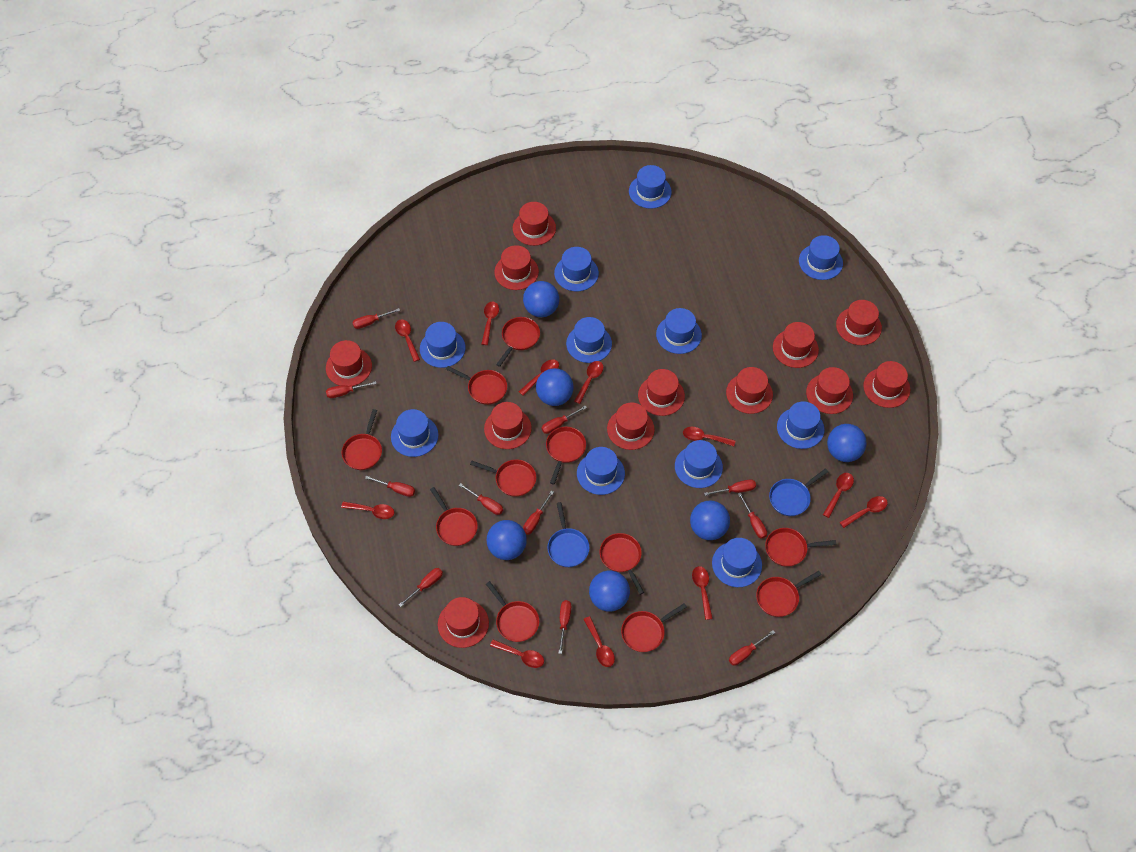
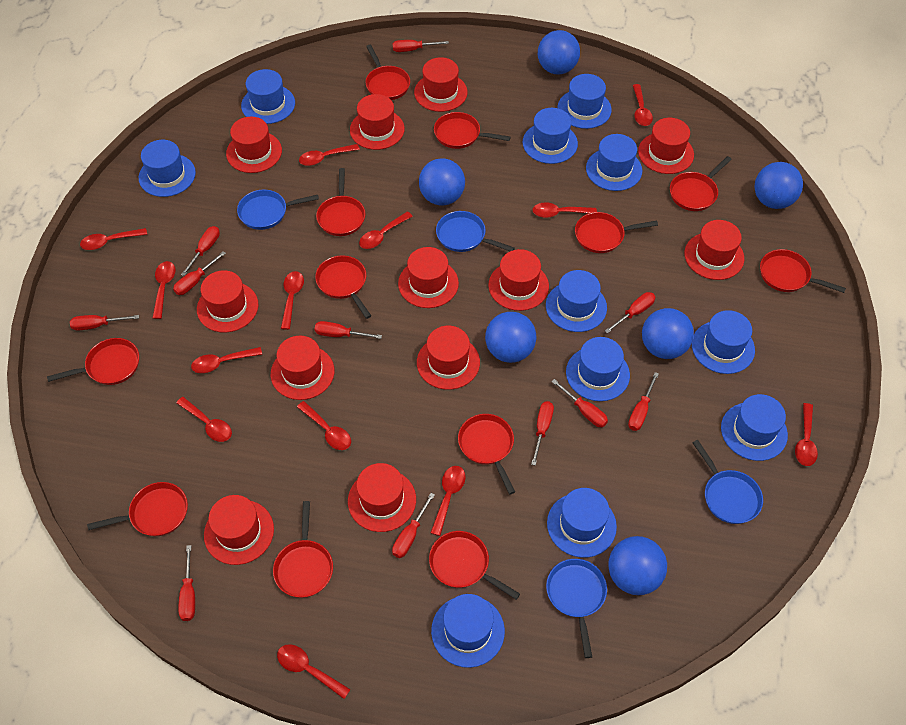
blue pan: [547,502,589,567] [769,468,828,516] = 2 -> [237,190,319,230] [436,211,515,252] [546,559,607,658] [692,440,763,524] = 4
red pan: [342,409,382,470] [430,487,478,546] [446,366,507,405] [470,460,536,497] [486,581,539,642] [496,317,540,367] [546,427,586,485] [600,533,644,595] [621,603,687,652] [756,571,822,617] [765,528,836,567] = 11 -> [47,338,139,385] [87,482,188,536] [273,501,333,598] [315,255,371,319] [316,168,365,236] [365,45,410,100] [429,531,520,600] [434,112,511,149] [458,414,515,495] [575,212,658,253] [670,156,732,211] [760,249,846,293] = 12
red spoon: [341,501,394,519] [395,319,420,362] [481,302,499,345] [490,639,544,668] [519,359,559,396] [574,361,603,404] [583,616,615,667] [683,427,735,446] [692,566,713,620] [823,473,854,518] [839,496,888,528] = 11 -> [80,228,147,250] [153,261,176,319] [176,397,232,442] [191,347,262,373] [277,644,351,699] [281,271,304,330] [297,401,351,450] [299,144,360,166] [359,211,413,249] [431,466,465,536] [533,202,597,218] [633,84,653,126] [795,403,818,466] = 13

